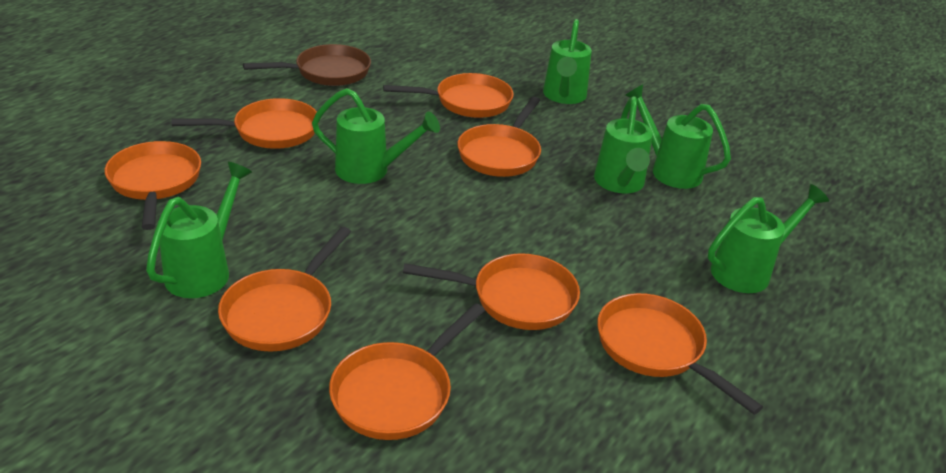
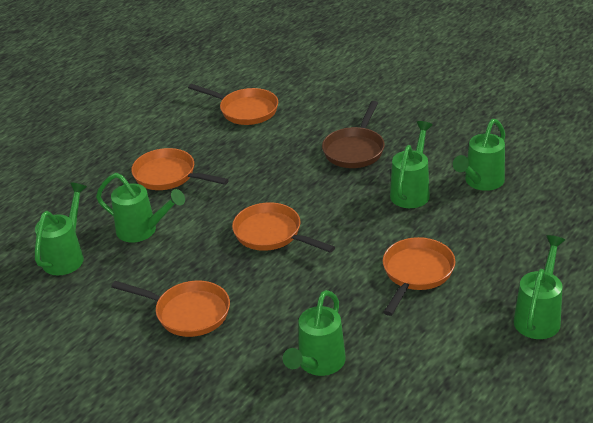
orange pan: [105,141,201,230] [171,98,317,149] [218,227,351,352] [329,303,485,440] [383,73,514,118] [403,253,580,330] [457,97,541,177] [597,293,763,415] = 8 -> [111,280,230,337] [131,148,229,190] [188,84,278,125] [232,202,335,253] [383,237,455,316] = 5

